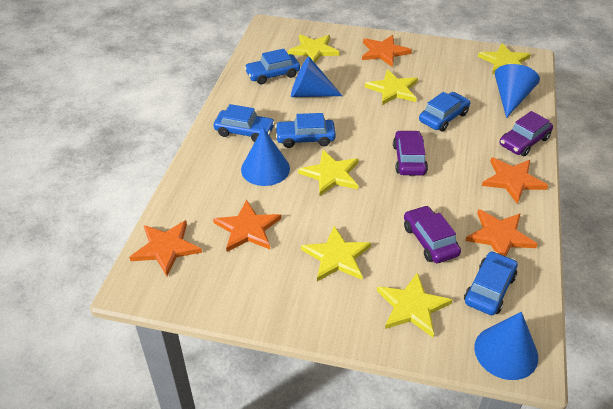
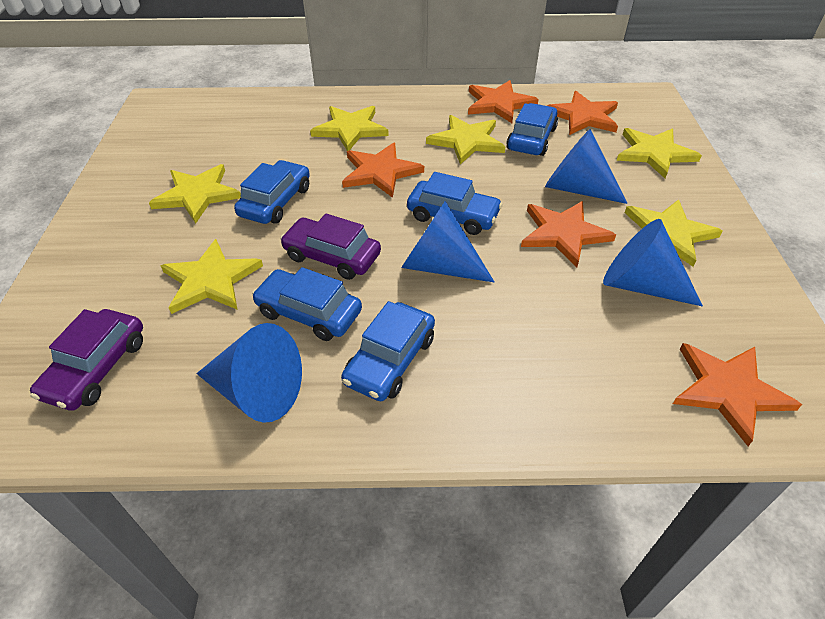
purple car: [393,130,428,176] [404,205,461,263] [499,111,553,156] = 3 -> [30,309,143,411] [280,214,381,280] = 2

